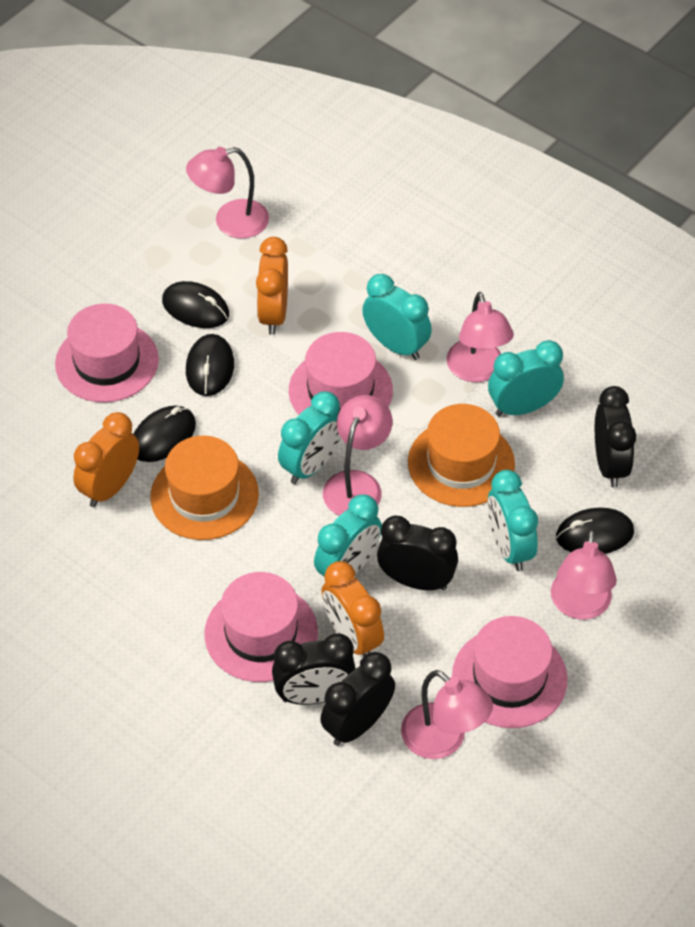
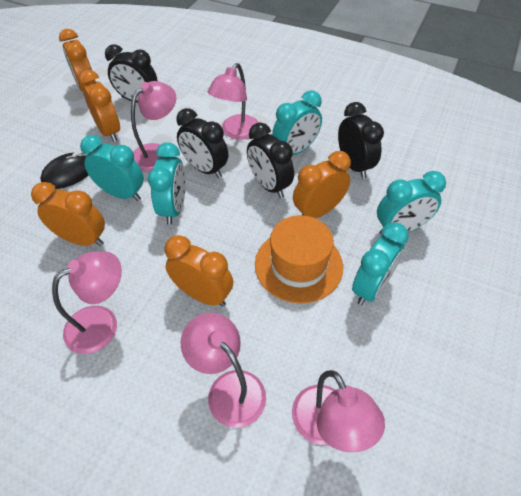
black mouse: [134,406,196,462] [162,281,229,328] [186,334,234,396] [556,508,634,554] = 4 -> [40,152,88,189] = 1
orange clock: [73,412,139,507] [256,237,288,335] [322,561,384,656] = 3 -> [31,182,105,246] [59,29,95,91] [79,70,120,142] [165,235,233,307] [293,151,351,218] = 5
orange hat: [150,436,259,540] [408,404,515,507] = 2 -> [255,215,343,303] = 1
pink hat: [55,304,159,402] [204,572,318,682] [289,332,393,415] [452,616,567,728] = 4 -> none = 0

